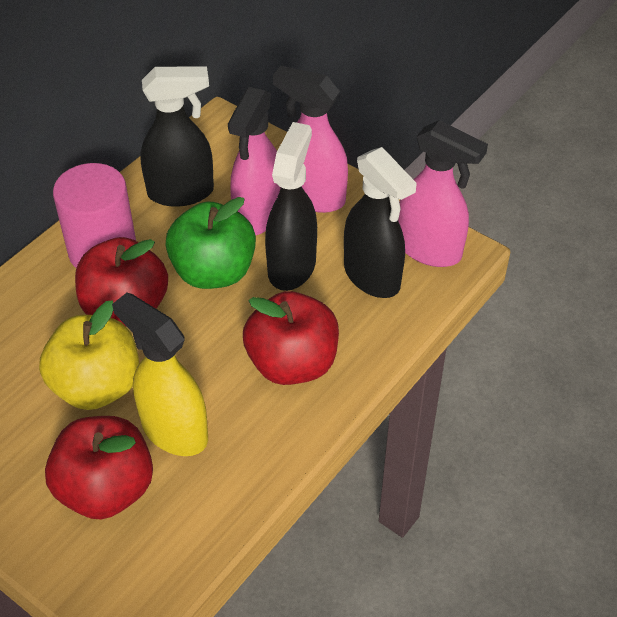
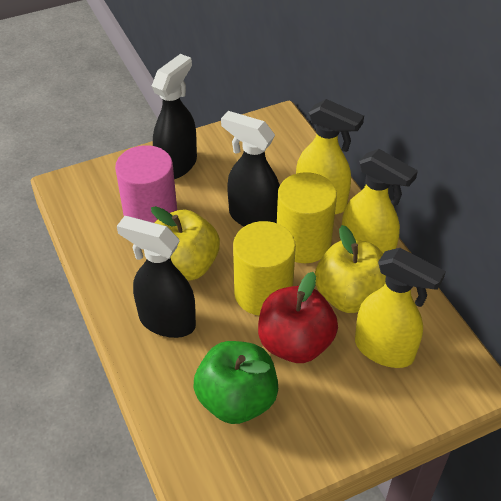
pink spray bottle: [228,87,281,236] [273,66,348,213] [398,120,488,267] = 3 -> none = 0
red apple: [45,416,153,520] [75,237,168,327] [243,291,339,385] = 3 -> [258,272,338,363] = 1
yellow apple: [39,300,139,410] = 1 -> [151,206,220,281] [315,225,386,313] = 2
yellow cylinder: none = 0 -> [233,221,296,316] [277,172,337,263] = 2
yellow spray bottle: [112,293,208,456] = 1 -> [296,99,364,214] [342,149,418,254] [355,248,446,368] = 3

